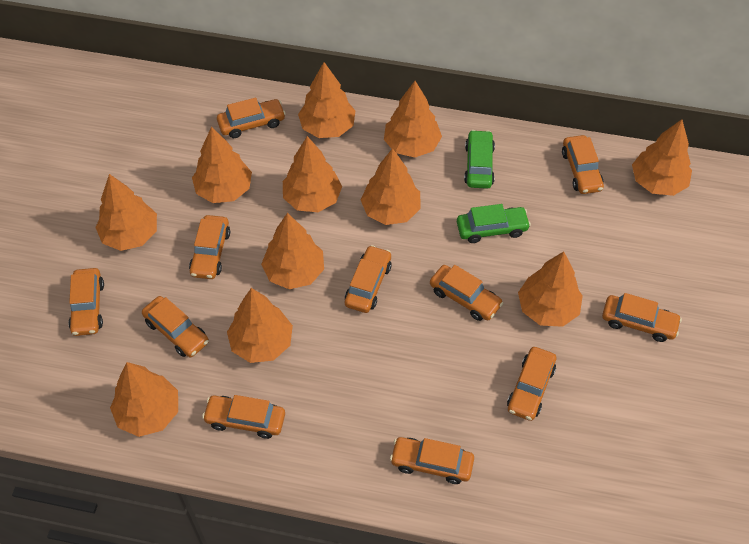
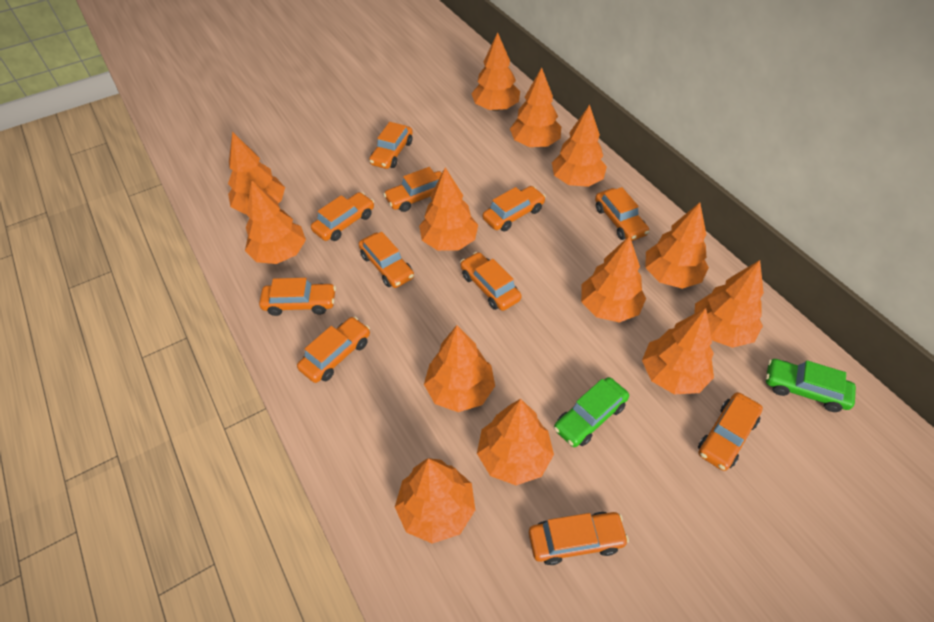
orange tree: [95,174,157,251] [110,362,178,437] [192,127,252,203] [227,288,293,363] [261,213,324,289] [283,136,342,212] [298,62,356,138] [361,148,421,225] [384,81,442,157] [518,251,583,327] [632,119,692,196] = 11 -> [228,132,285,214] [245,180,306,264] [395,458,475,544] [419,168,478,251] [424,325,495,412] [471,32,520,111] [477,399,554,485] [510,67,561,147] [552,104,607,187] [581,236,646,323] [642,308,714,394] [645,202,709,289] [694,260,764,348] = 13

